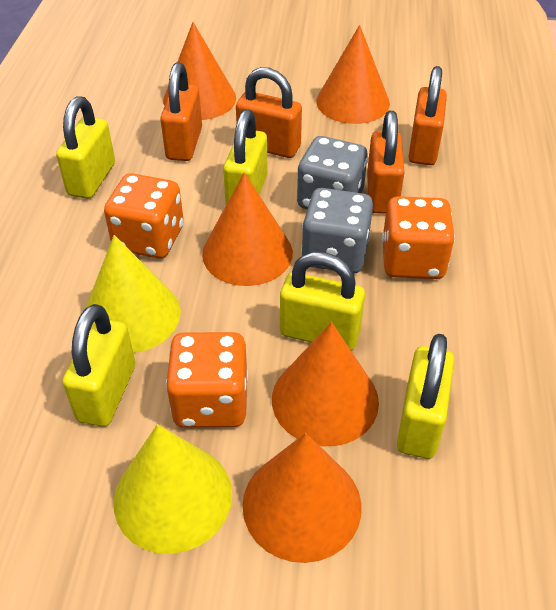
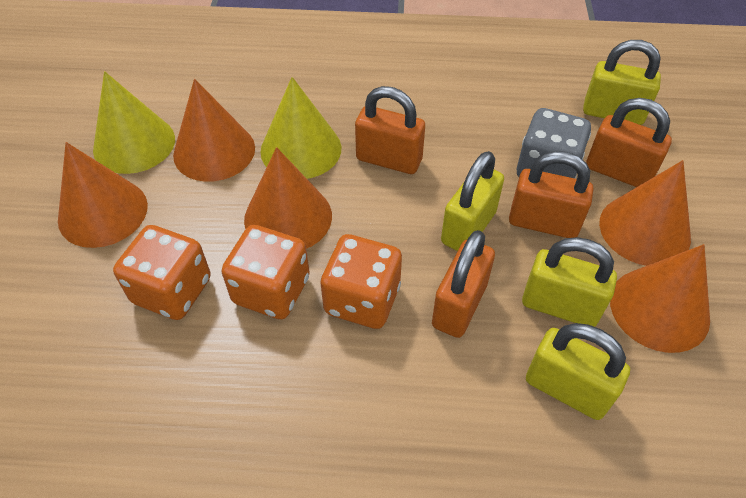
grey dice: [297,136,368,209] [301,188,373,273] = 2 -> [517,108,591,179] = 1
yellow padlock: [56,96,115,199] [62,304,135,427] [223,109,268,205] [280,252,365,351] [397,334,454,459] = 5 -> [441,151,504,251] [522,237,617,327] [526,323,630,420] [583,40,661,125] = 4

